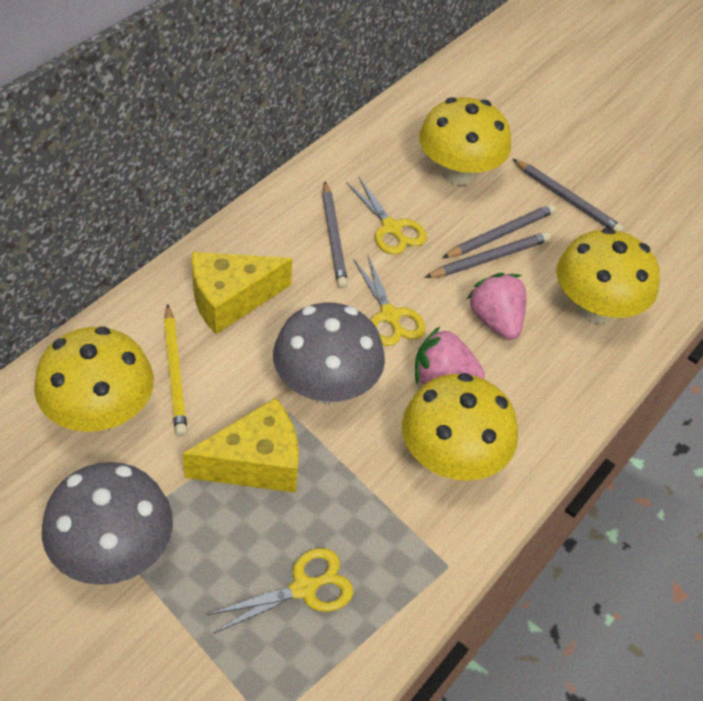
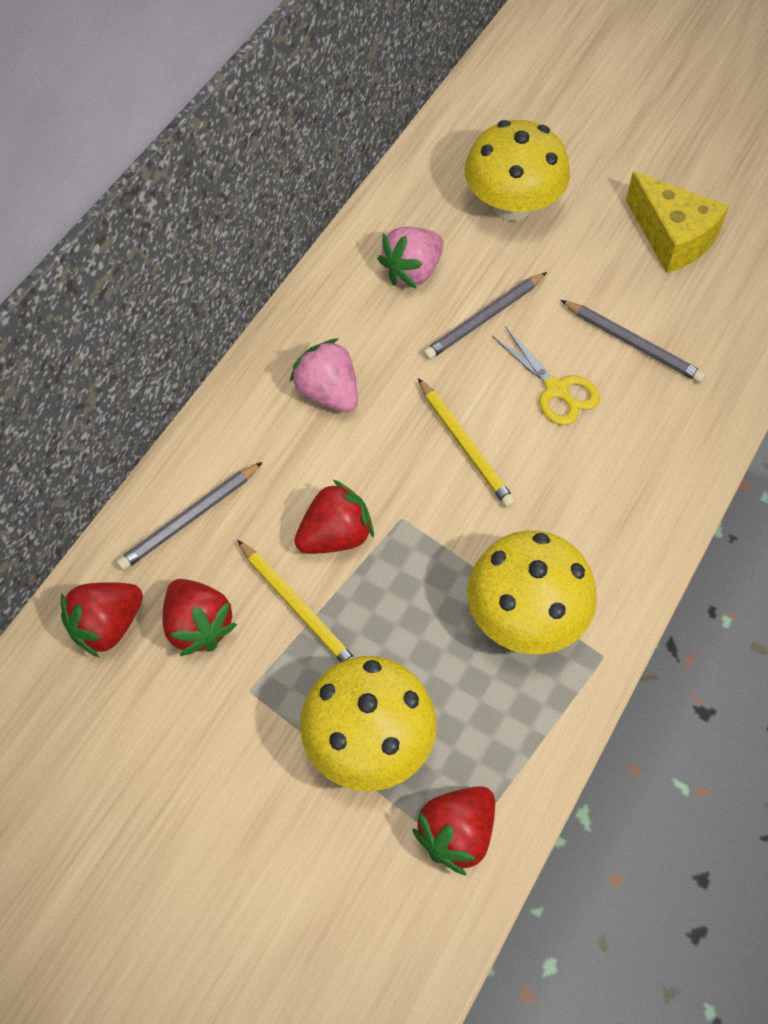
grey mushroom: [42,462,173,585] [273,302,385,404] = 2 -> none = 0
grey pencil: [322,182,348,288] [425,232,550,278] [443,204,556,258] [513,159,624,232] = 4 -> [116,462,263,571] [423,272,547,360] [561,300,706,383] = 3
red strawberry: none = 0 -> [61,582,143,658] [163,579,237,656] [294,480,374,554] [412,786,495,876] = 4
yellow cheese: [182,398,299,493] [192,252,292,334] = 2 -> [626,172,729,273] = 1
yellow mushroom: [34,327,154,432] [402,373,518,481] [419,97,511,185] [556,228,660,324] = 4 -> [300,656,437,791] [465,120,570,221] [467,531,597,654] = 3
yellow pencil: [164,304,187,436] = 1 -> [237,540,355,662] [418,378,516,508] = 2
yellow scissors: [206,548,353,633] [346,177,427,255] [353,256,425,346] = 3 -> [492,326,600,425] = 1

